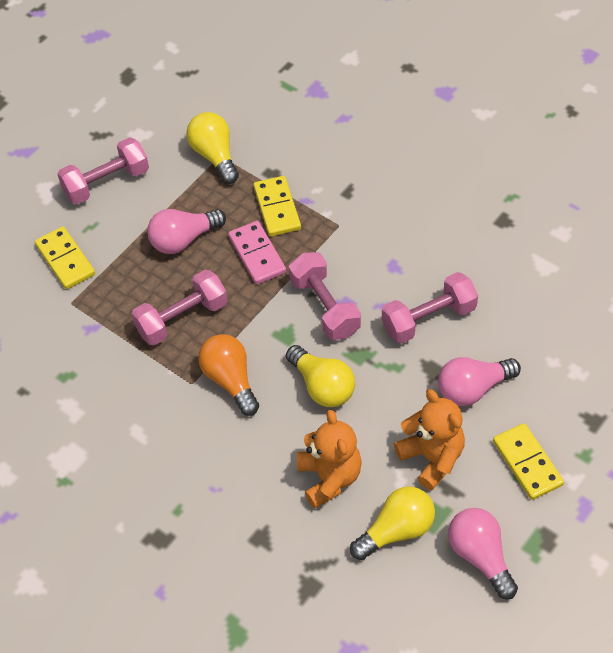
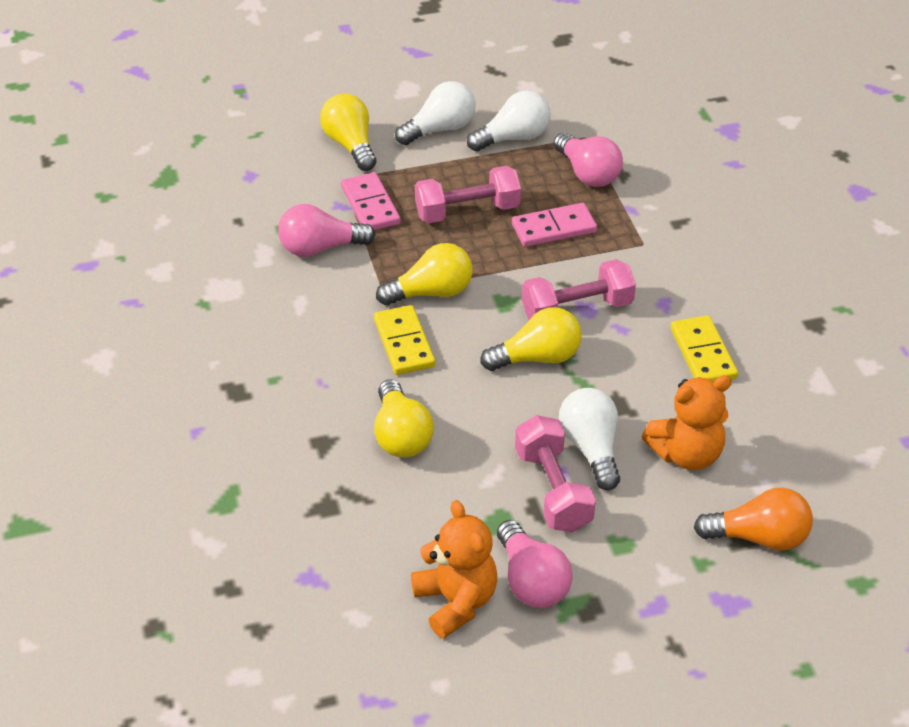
pink domino: [228,221,286,284] = 1 -> [341,172,400,230] [512,203,597,247] = 2
pink dumbbell: [57,137,149,204] [131,270,228,346] [289,252,361,340] [382,272,478,344] = 4 -> [415,166,521,223] [515,415,596,532] [522,259,636,320] = 3
white light bulb: none = 0 -> [395,81,476,145] [467,90,551,152] [559,388,620,490] = 3
yellow domino: [35,226,95,289] [254,176,301,236] [493,423,564,500] = 3 -> [374,305,435,375] [671,315,738,381] = 2
yellow light bulb: [186,112,239,184] [286,345,355,407] [350,486,435,560] = 3 -> [320,93,377,171] [374,379,434,458] [376,243,473,306] [480,307,582,371] = 4

